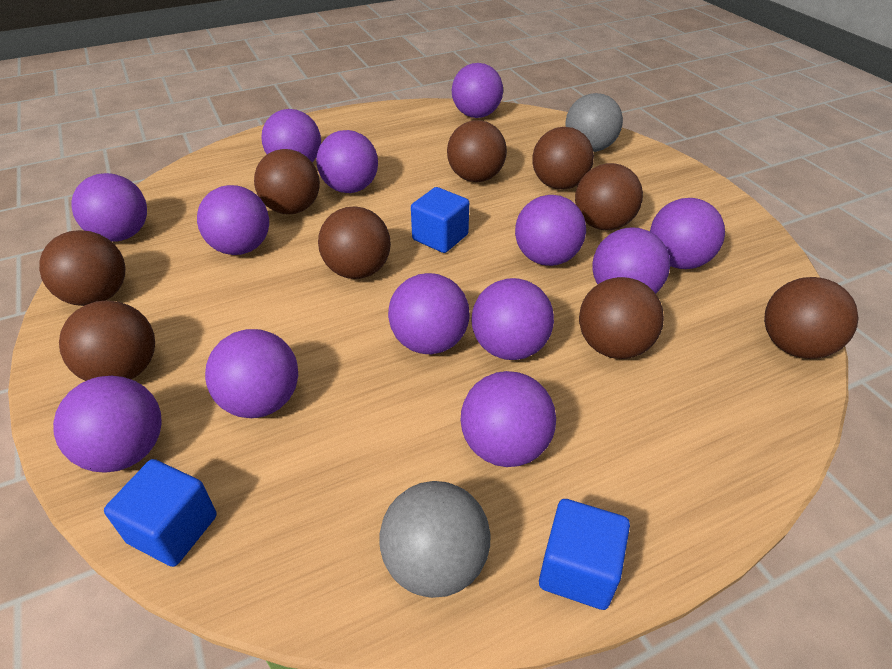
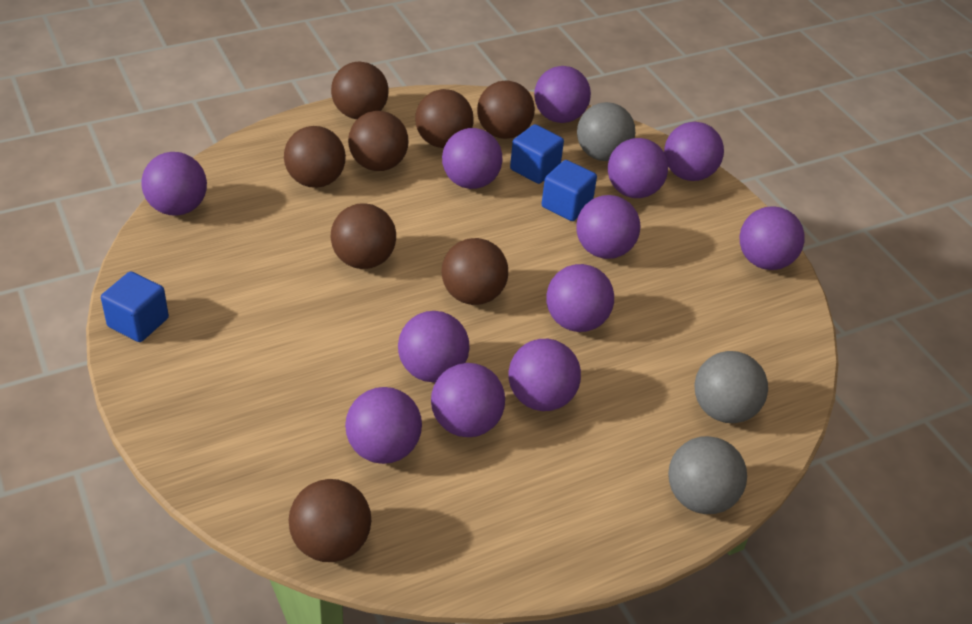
brown ball: [39,230,126,306] [59,300,155,381] [254,149,320,214] [318,206,391,279] [447,120,507,182] [532,127,594,190] [575,163,643,230] [579,277,664,359] [764,277,858,359] = 9 -> [284,126,346,188] [288,479,371,562] [331,61,389,119] [331,203,396,269] [348,111,409,171] [415,89,474,148] [442,238,508,305] [477,80,535,139] = 8
grey ball: [380,481,490,598] [565,93,623,152] = 2 -> [577,102,635,161] [668,436,747,514] [694,351,768,423] = 3
purple ball: [53,376,162,473] [71,173,147,241] [197,185,269,255] [205,329,298,418] [261,109,321,162] [316,130,378,193] [388,273,470,354] [452,63,503,118] [461,371,556,467] [471,278,554,360] [515,195,586,266] [592,228,670,294] [650,198,725,269] = 13 -> [141,152,207,216] [345,387,422,464] [398,311,469,382] [431,363,505,437] [442,128,502,189] [509,339,581,411] [534,66,591,123] [546,264,614,332] [576,195,640,259] [608,138,668,198] [664,122,724,181] [740,206,805,270] = 12

